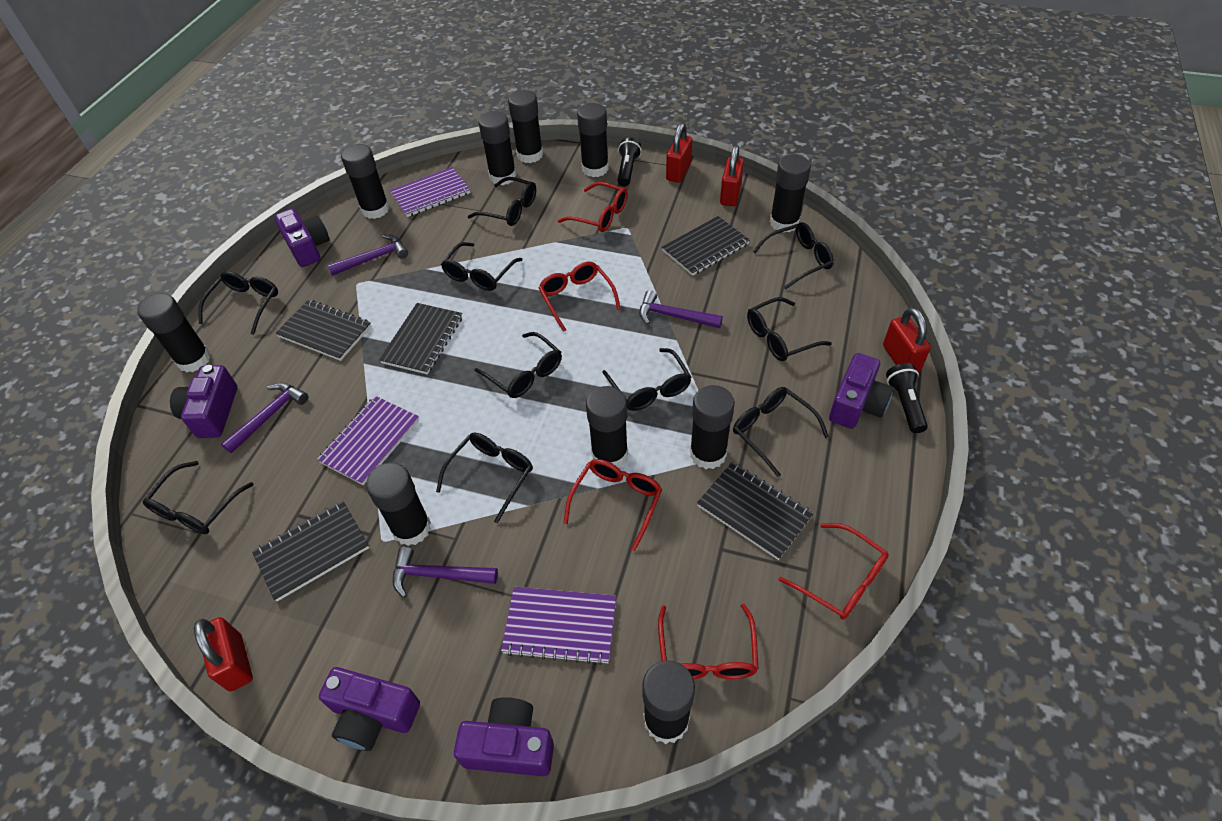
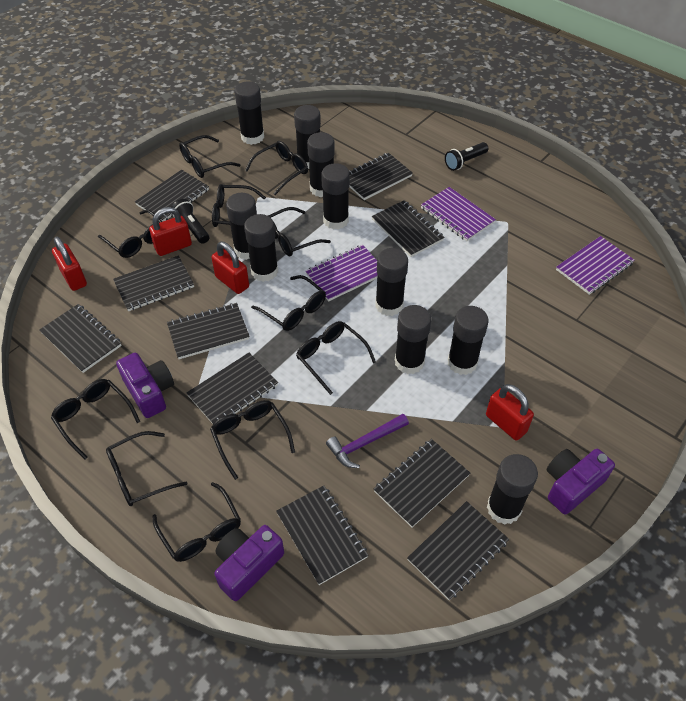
black glasses: [143,461,254,534] [198,271,278,335] [436,433,533,524] [441,242,522,291] [468,177,536,226] [474,332,562,398] [602,348,691,411] [733,387,829,477] [747,297,832,361] [753,222,834,290] = 10 -> [51,379,140,459] [98,209,162,258] [106,431,187,506] [153,482,241,562] [179,135,241,178] [210,400,295,480] [212,184,266,227] [245,141,308,195] [251,275,326,331] [268,207,331,256] [296,321,376,395] = 11
black notebook: [252,501,369,601] [275,300,371,361] [379,303,462,375] [662,216,750,276] [697,462,814,560] = 5 -> [39,304,122,373] [113,256,194,311] [135,170,209,222] [167,303,250,359] [187,353,278,424] [276,485,368,585] [349,153,413,200] [371,200,445,257] [374,439,470,527] [407,501,509,600] = 10
purple camera: [170,365,237,438] [274,208,330,267] [319,667,420,751] [454,697,554,776] [829,353,893,429] = 5 -> [116,353,174,418] [214,525,284,601] [546,449,615,515] = 3
purple hammer: [221,383,308,453] [327,235,408,276] [393,547,498,598] [639,290,723,328] = 4 -> [326,414,409,468] = 1
red glasses: [539,262,621,332] [558,182,628,232] [563,459,662,551] [658,604,759,679] [779,523,889,620] = 5 -> none = 0

